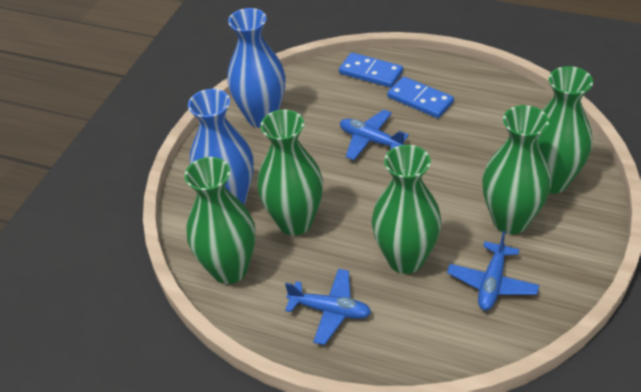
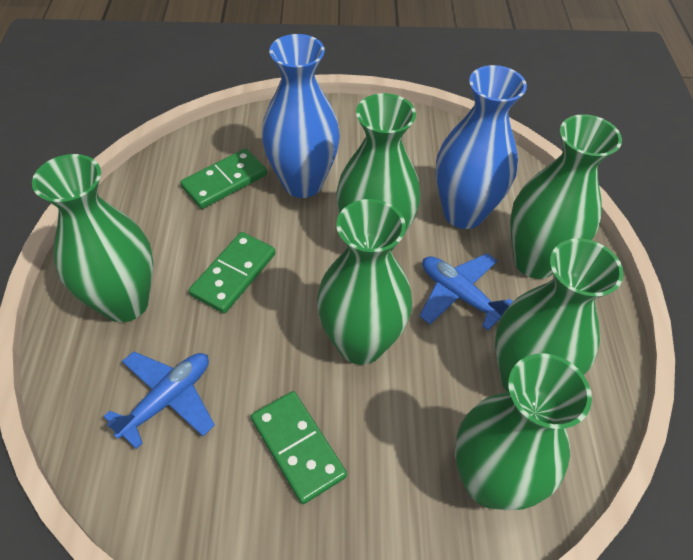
blue domino: [339,52,403,88] [387,76,454,118] = 2 -> none = 0
blue plane: [285,269,371,345] [340,110,409,160] [447,231,539,310] = 3 -> [103,351,215,449] [419,253,513,330] = 2
green domino: none = 0 -> [180,148,267,209] [189,232,275,314] [251,391,347,504] = 3
green vase: [184,157,256,284] [257,109,323,236] [372,145,441,274] [482,105,551,234] [537,66,593,194] = 5 -> [32,154,154,323] [317,199,412,365] [336,93,420,252] [455,353,592,510] [495,238,624,392] [510,114,622,279] = 6

